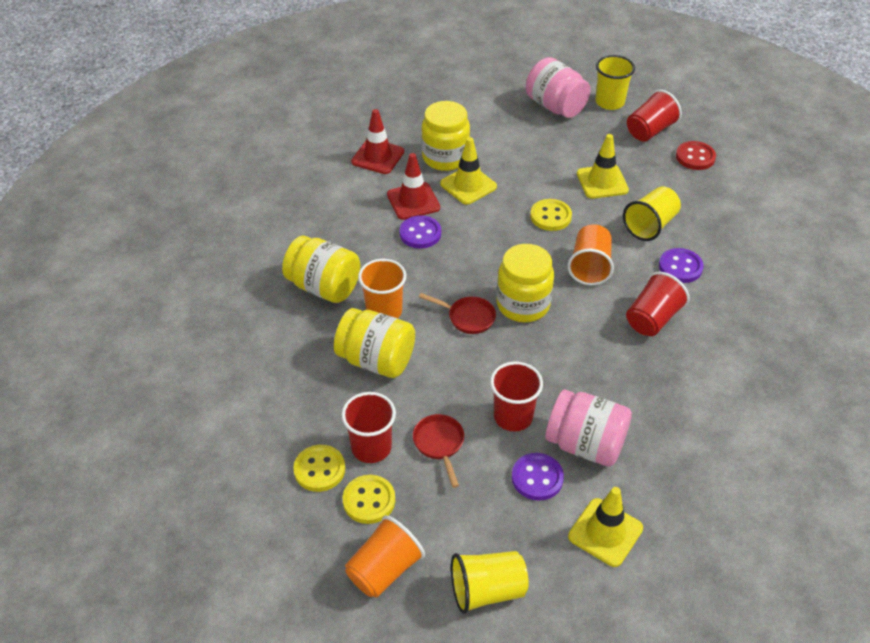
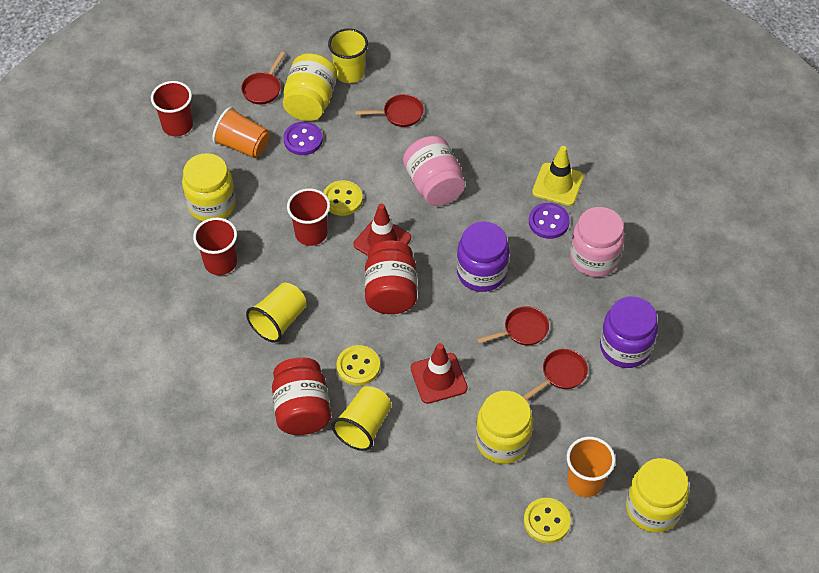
orange cup: [345,516,425,598] [358,259,406,318] [567,224,614,285] = 3 -> [212,107,269,158] [567,437,616,497] = 2
purple button: [400,215,441,248] [512,453,564,501] [659,248,704,283] = 3 -> [283,122,323,155] [529,203,570,239] = 2
purple jar: none = 0 -> [457,221,509,292] [600,296,658,368] = 2
red button: [676,141,716,170] = 1 -> none = 0
red cup: [341,392,396,463] [490,361,543,431] [626,272,690,336] [627,89,682,142] = 4 -> [151,81,193,136] [193,217,237,275] [287,188,330,246] = 3
red jar: none = 0 -> [272,357,331,435] [365,241,417,314] = 2
red pan: [413,414,464,488] [419,293,496,334] = 2 -> [241,52,285,104] [355,94,424,127] [477,306,549,346] [523,349,588,400] = 4
yellow traffic cone: [440,137,497,205] [568,487,643,567] [577,134,629,199] = 3 -> [532,146,584,206] = 1

